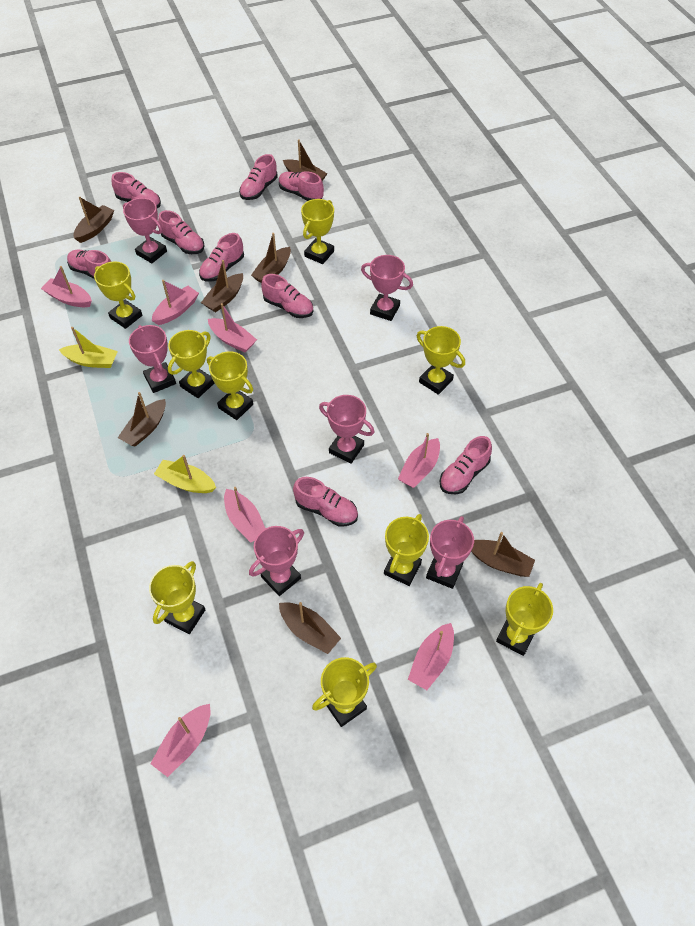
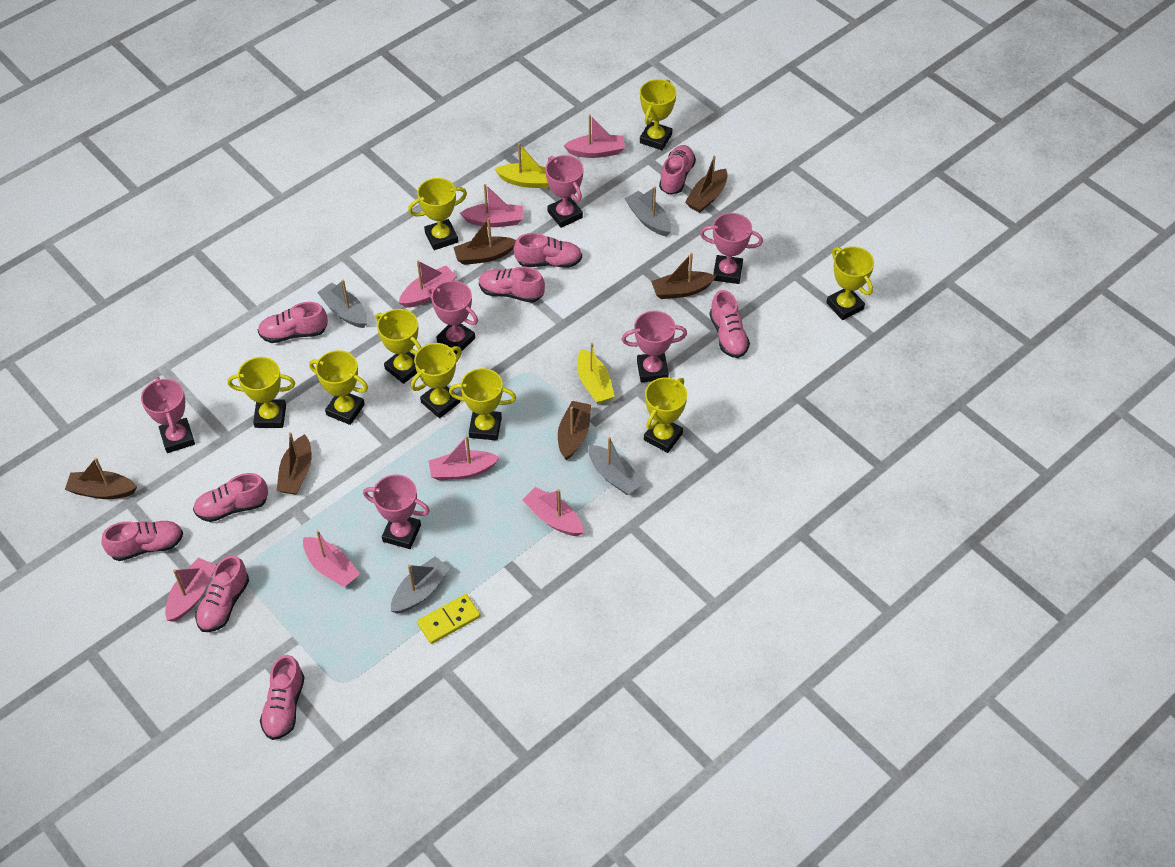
brown boat: [74,197,114,243] [118,392,166,447] [201,260,243,312] [251,233,291,283] [279,602,341,654] [283,139,327,181] [471,532,535,577] = 7 -> [65,458,137,499] [277,432,312,495] [453,218,516,265] [558,401,591,460] [651,253,716,299] [685,156,728,213] = 6
grey boat: none = 0 -> [317,279,367,328] [391,556,450,614] [588,437,644,495] [624,187,671,236] = 4
yellow domino: none = 0 -> [417,594,481,644] = 1

